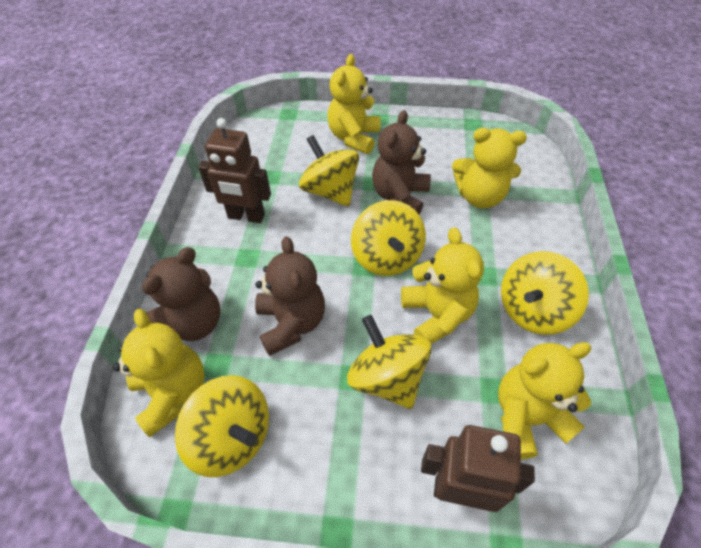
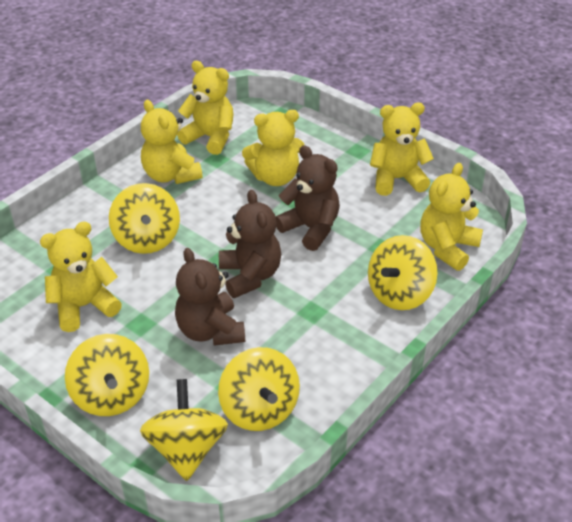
brown robot: [198,118,271,223] [421,425,535,512] = 2 -> none = 0
yellow teddy bear: [113,309,205,437] [327,54,381,154] [401,227,484,344] [452,128,527,208] [498,342,592,459] = 5 -> [40,222,122,332] [141,100,203,184] [177,61,233,155] [242,110,304,186] [370,103,434,196] [420,163,483,271] = 6

